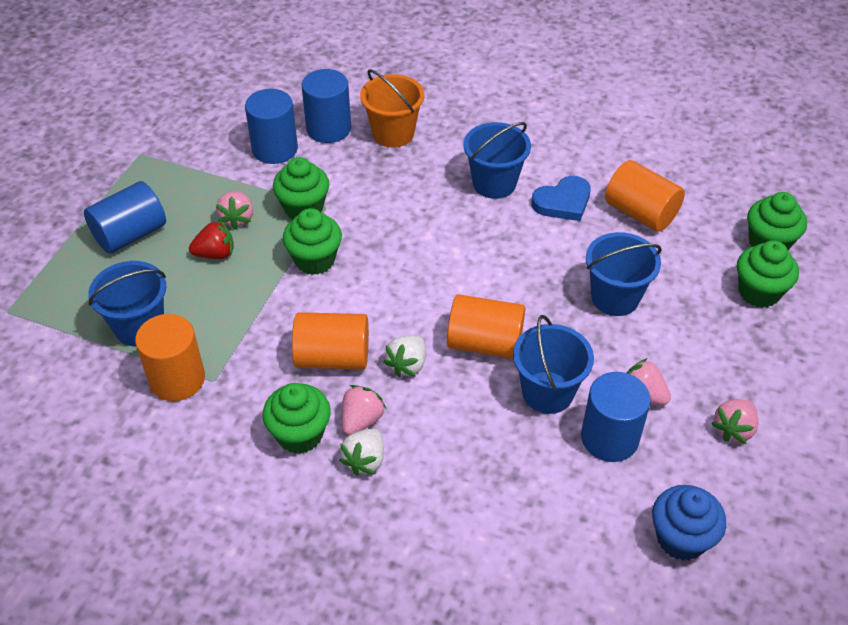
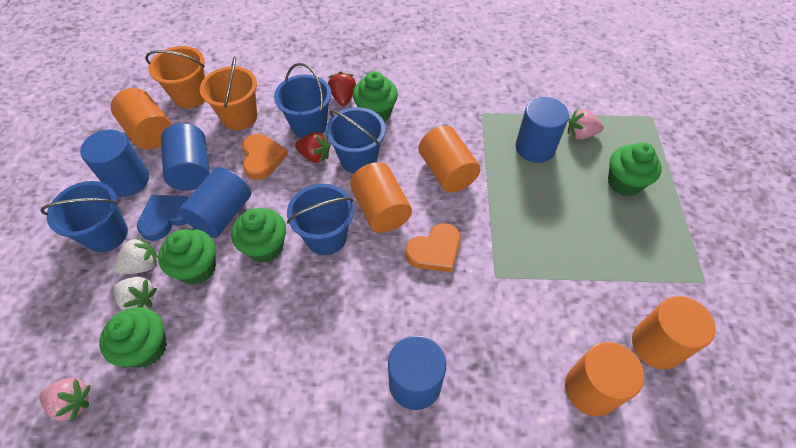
blue cupcake: [652,485,726,561] = 1 -> none = 0
blue cylinder: [84,181,166,254] [245,89,298,164] [301,69,351,143] [581,372,651,462] = 4 -> [80,129,149,197] [161,123,210,191] [179,167,251,238] [388,336,446,410] [516,97,569,163] = 5
orange bucket: [360,69,424,148] = 1 -> [145,46,205,108] [200,56,257,130] = 2
orange cylinder: [135,314,205,401] [292,312,369,370] [447,294,525,359] [605,160,685,232] = 4 -> [111,88,172,150] [350,162,412,233] [419,126,481,193] [565,342,644,416] [632,296,716,370] = 5
orange heart: none = 0 -> [242,134,288,180] [406,223,461,272] = 2
pink strawberry: [216,191,253,230] [342,385,386,435] [627,358,671,405] [711,399,758,444] = 4 -> [39,378,91,422] [568,109,604,140] = 2
red strawberry: [189,220,234,259] = 1 -> [295,132,331,163] [328,71,356,106] = 2

